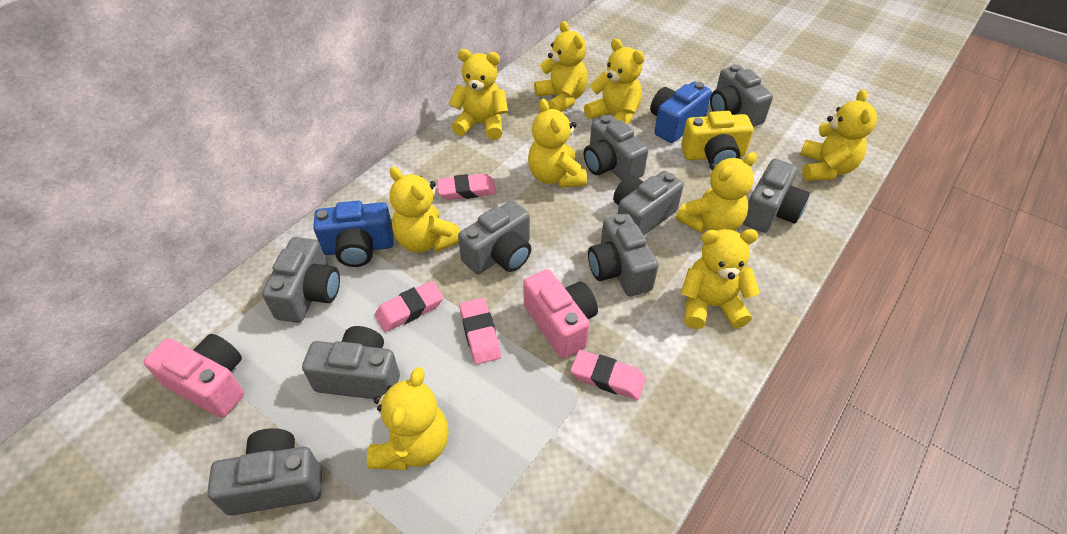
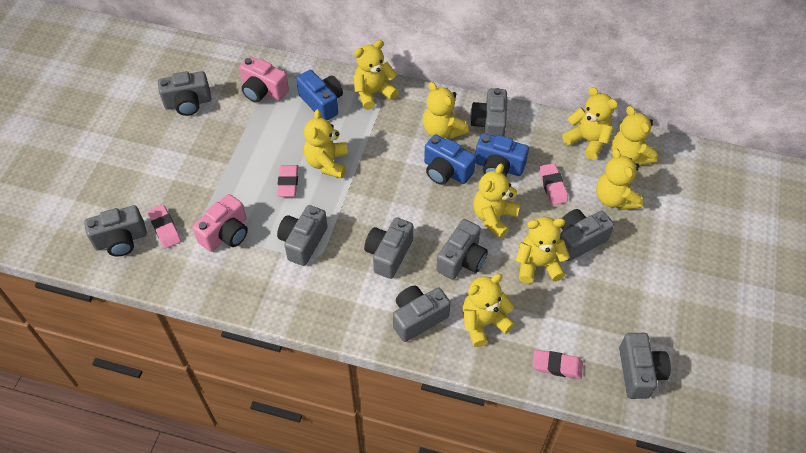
blue camera: [313,200,394,267] [650,81,712,143] = 2 -> [296,70,343,121] [424,134,476,185] [475,133,529,176] = 3
yellow camera: [681,111,753,165] = 1 -> none = 0

